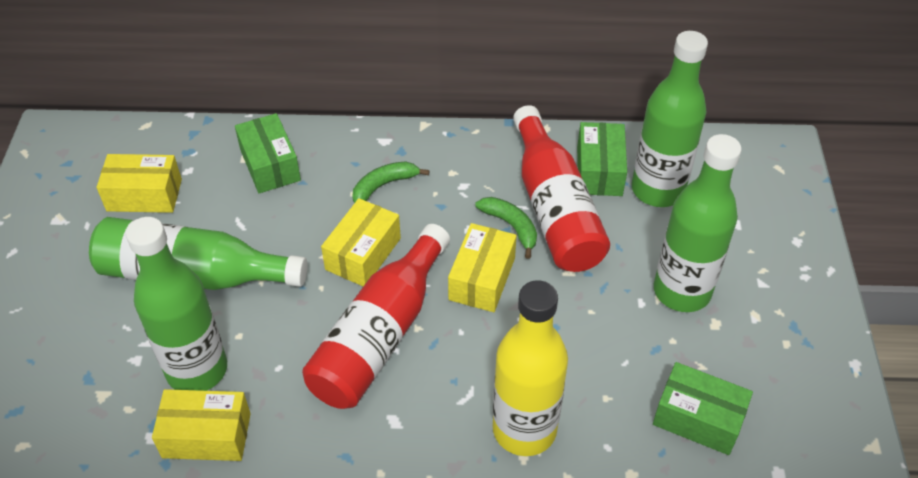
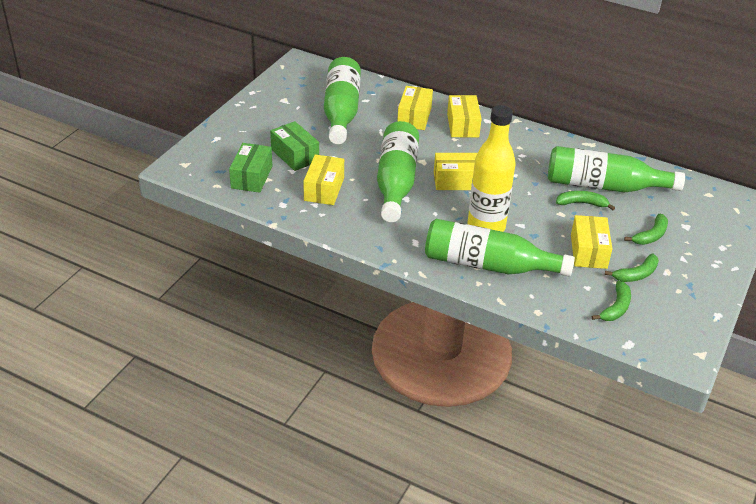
green banana: [352,161,429,203] [475,197,537,259] = 2 -> [556,191,615,210] [592,281,631,321] [605,253,659,282] [624,214,668,245] = 4
green box: [235,113,301,193] [577,122,627,196] [653,362,753,455] = 3 -> [229,143,272,193] [270,121,319,171] = 2
red bottle: [302,224,450,409] [513,105,610,272] = 2 -> none = 0
yellow box: [96,154,182,213] [152,389,251,461] [321,198,401,286] [448,223,517,312] = 4 -> [303,155,344,205] [397,86,433,130] [434,153,478,190] [447,95,482,137] [571,215,612,269] = 5

